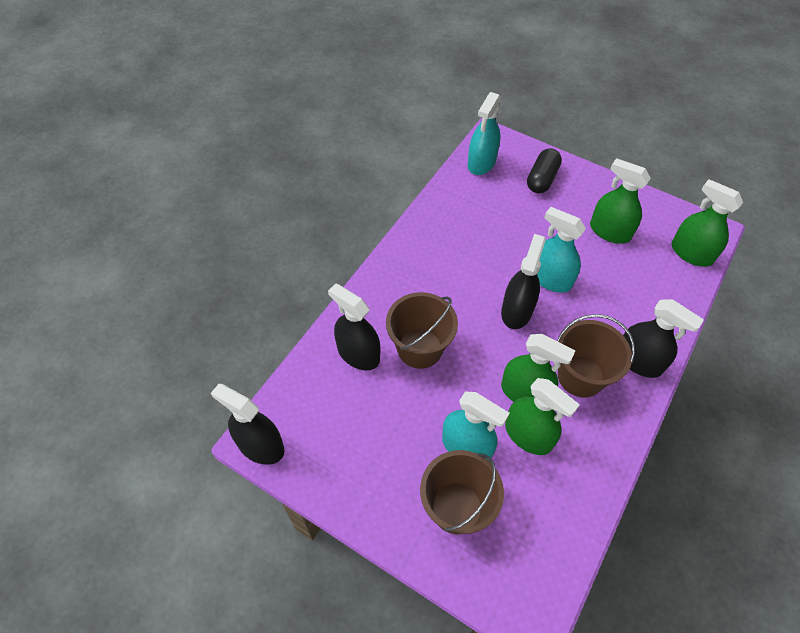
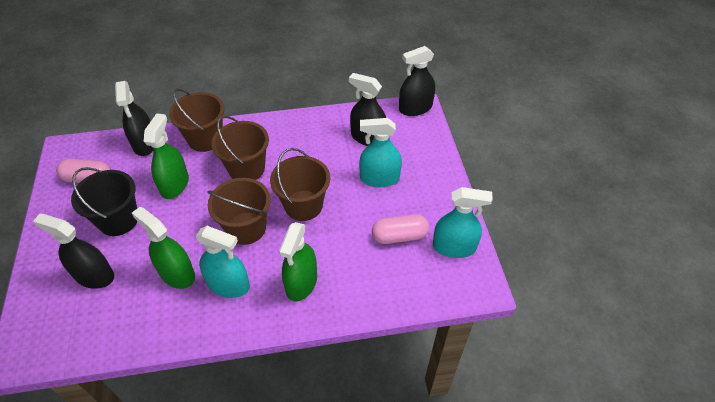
black bucket: none = 0 -> [71,167,138,236] = 1
black capsule: [527,148,562,193] = 1 -> none = 0
brown bucket: [386,292,458,369] [420,450,504,534] [557,314,635,397] = 3 -> [169,89,224,152] [207,178,271,245] [211,116,269,180] [270,148,330,221] = 4
green spray bottle: [501,334,575,402] [505,378,580,455] [590,158,651,244] [672,179,743,267] = 4 -> [132,207,195,289] [144,113,189,199] [279,222,317,301] = 3
pink capsule: none = 0 -> [56,159,111,183] [372,214,429,244] = 2

